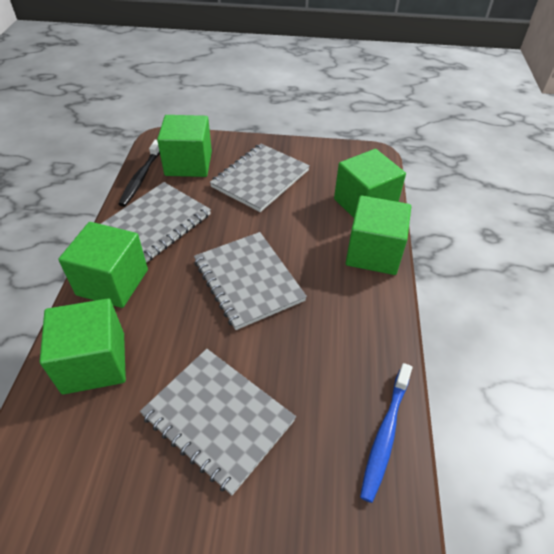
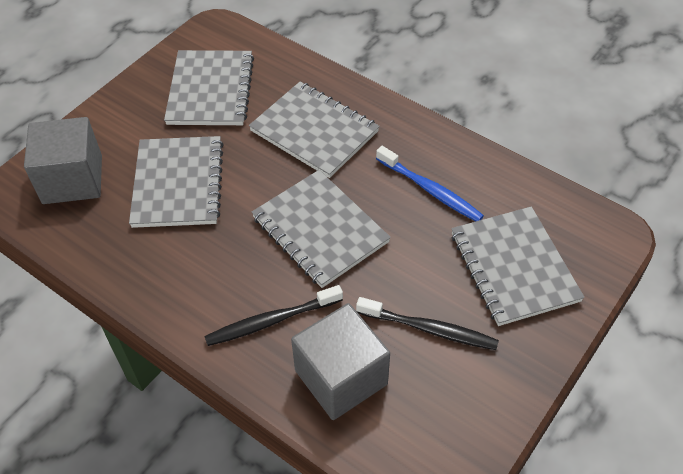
black toothbrush: [118,140,160,207] = 1 -> [204,285,343,346] [356,297,499,350] = 2
green cube: [40,299,126,395] [58,222,148,308] [157,115,212,177] [334,149,406,218] [346,195,411,275] = 5 -> none = 0
grey cube: none = 0 -> [24,117,102,204] [291,303,390,420] = 2
grey notebook: [101,182,211,263] [140,349,296,495] [194,232,307,330] [210,144,310,212] = 4 -> [129,136,224,228] [164,50,254,125] [249,82,380,178] [252,170,391,288] [451,206,585,326] = 5

